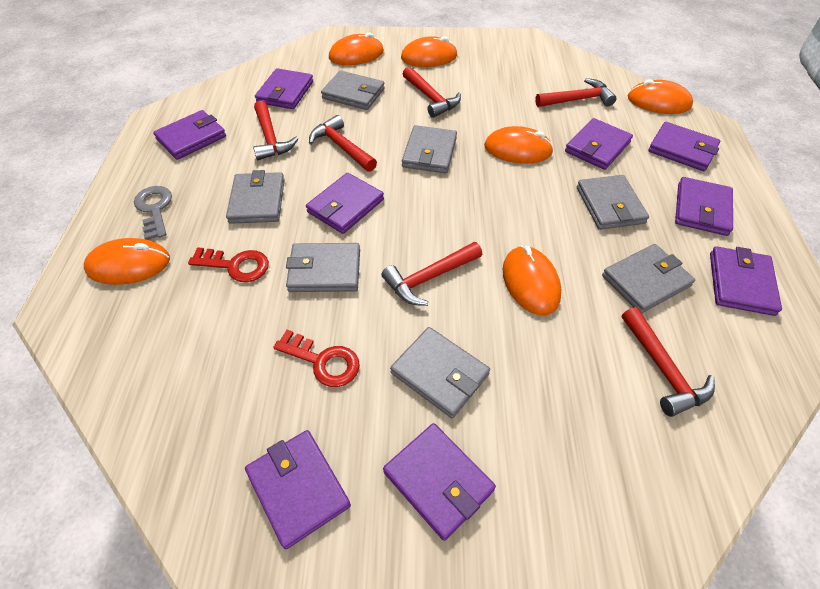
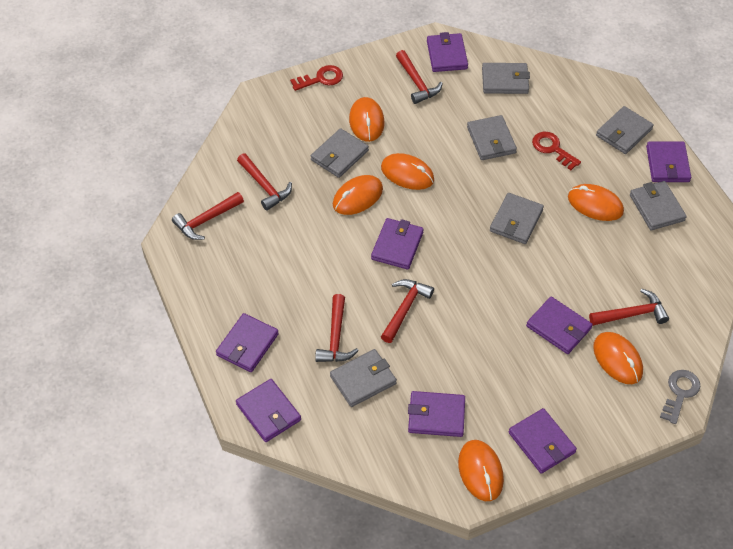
purple wallet: [153,110,226,160] [245,430,351,549] [255,68,313,109] [306,173,384,234] [383,423,496,541] [565,118,633,170] [648,122,720,171] [675,177,733,236] [710,246,782,316] = 9 -> [216,313,279,372] [236,379,301,442] [371,218,424,270] [408,391,465,437] [427,32,468,72] [509,408,577,474] [526,297,593,354] [646,141,691,182] = 8

